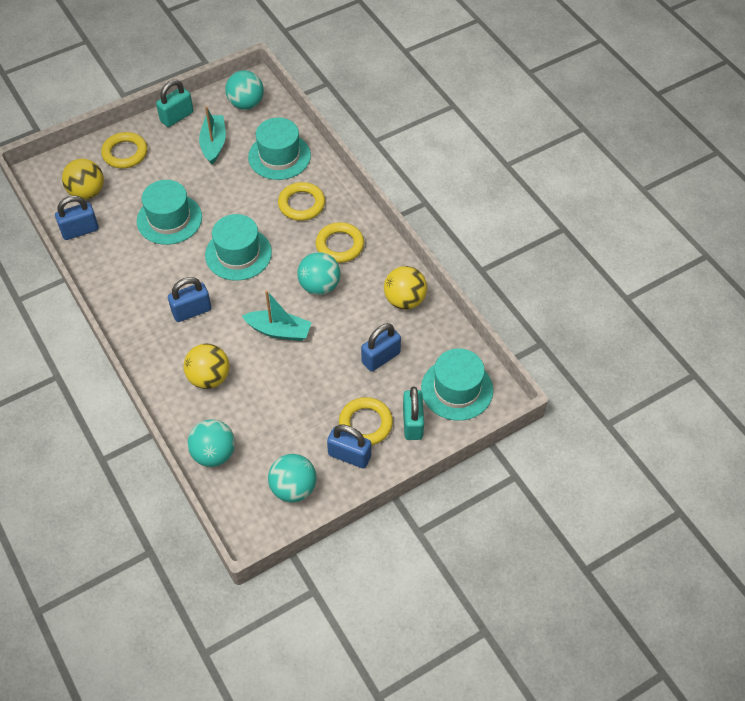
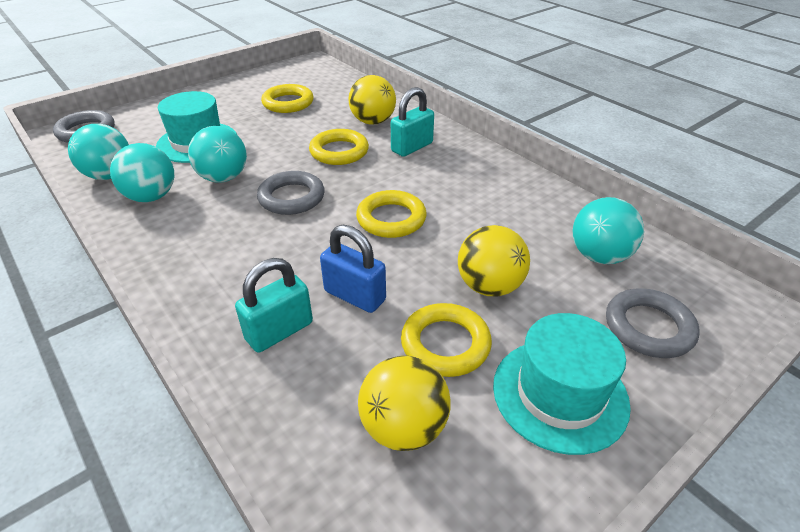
blue padlock: [55,195,99,240] [168,277,211,322] [327,425,371,468] [361,323,401,372] = 4 -> [320,225,386,313] = 1
grey ring: none = 0 -> [53,110,115,143] [257,171,325,215] [606,288,700,358] = 3
turquoise boat: [199,106,226,164] [242,290,312,341] = 2 -> none = 0
turquoise hat: [137,180,202,245] [205,214,272,281] [248,118,311,180] [421,348,493,421] = 4 -> [156,91,237,163] [493,313,631,455] = 2

